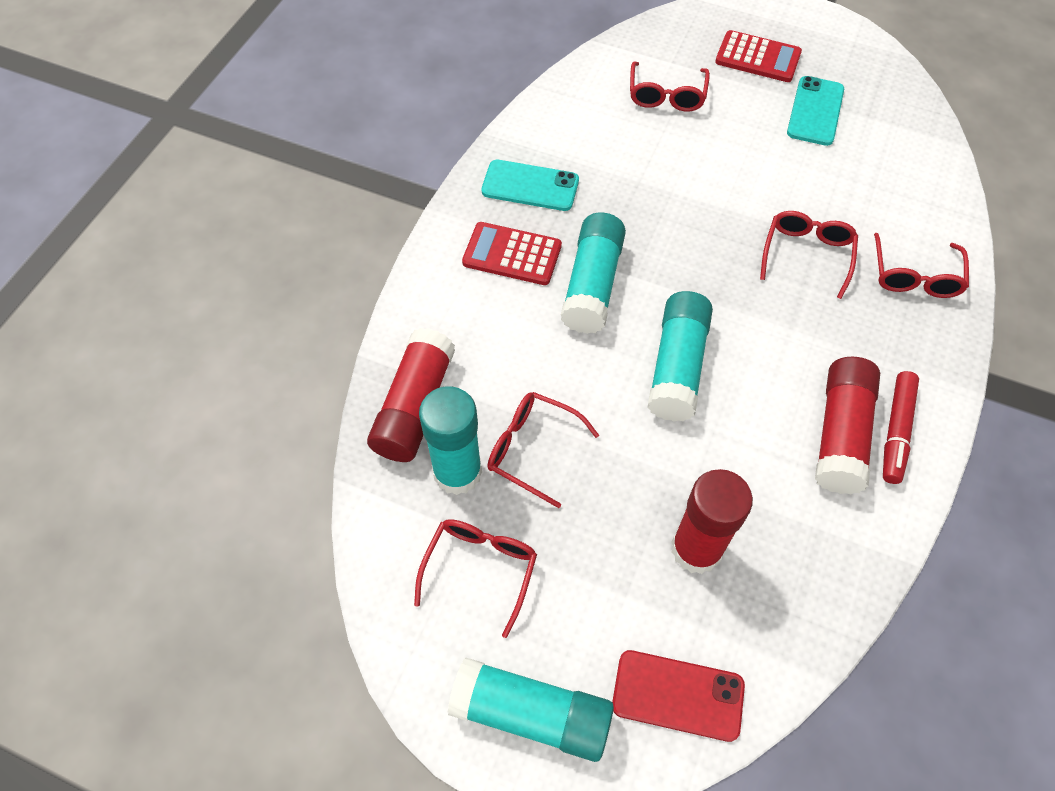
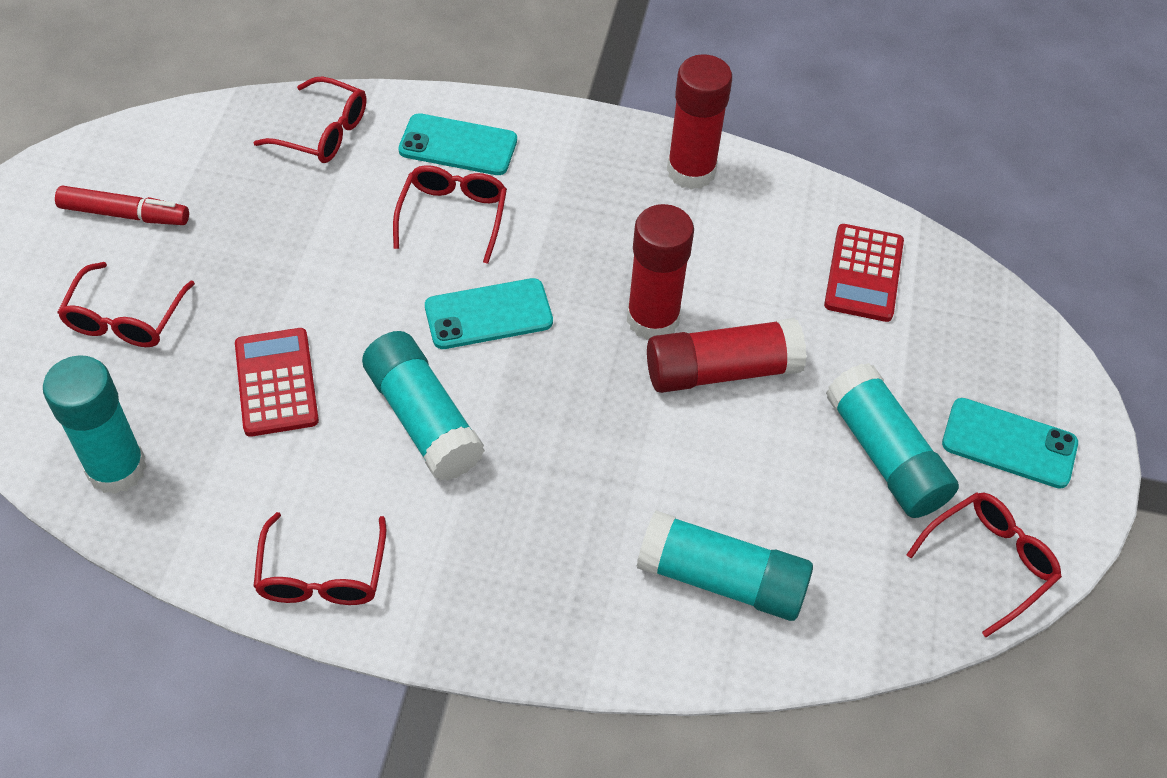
red phone: [612,650,745,742] = 1 -> none = 0
turquoise phone: [482,160,579,211] [787,76,844,146] = 2 -> [398,113,517,175] [425,278,553,349] [942,398,1078,489] = 3

